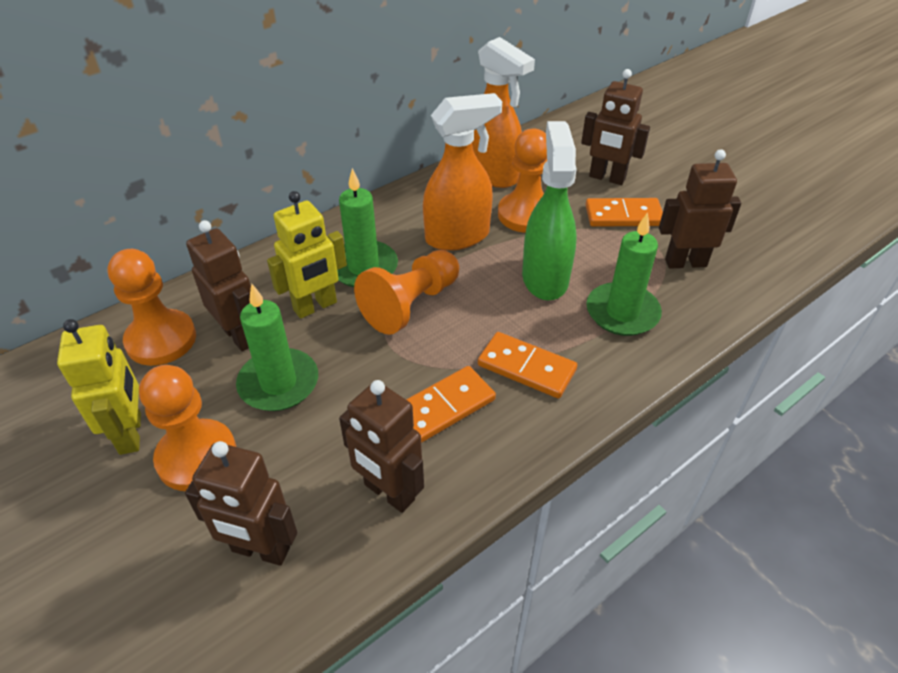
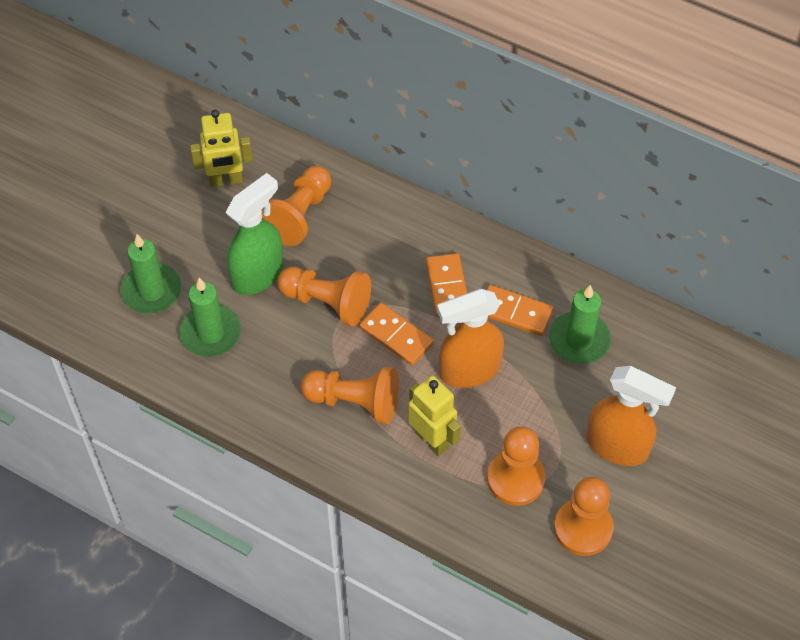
brown robot: [185,441,297,566] [186,220,251,351] [339,380,424,513] [581,69,650,185] [659,149,741,269] = 5 -> none = 0
orange pawn: [108,249,196,366] [139,365,236,491] [354,250,459,335] [498,128,547,233] = 4 -> [261,166,331,246] [277,267,371,327] [301,367,399,424] [487,426,545,506] [554,477,614,556] = 5

